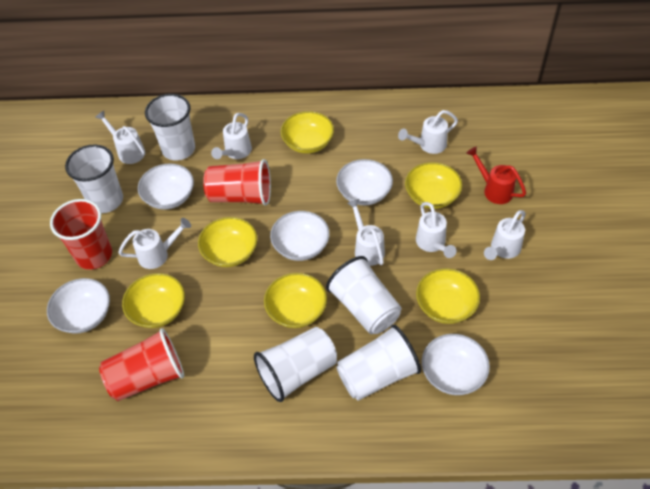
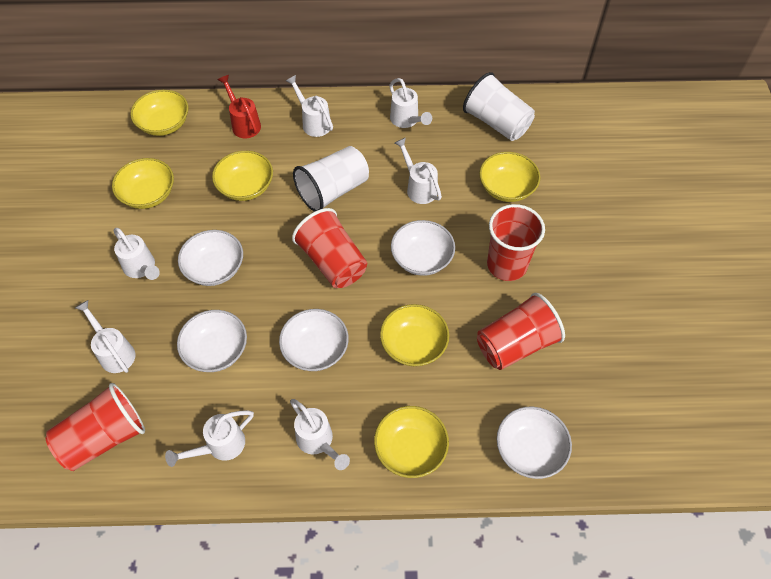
red cup: [50,199,112,270] [99,328,184,401] [203,159,271,206] = 3 -> [46,383,145,471] [292,208,367,288] [477,293,565,370] [487,204,545,281] = 4
white cup: [65,145,123,213] [145,94,195,161] [254,327,337,402] [326,256,402,334] [336,325,421,401] = 5 -> [293,146,369,212] [463,72,535,141] = 2

